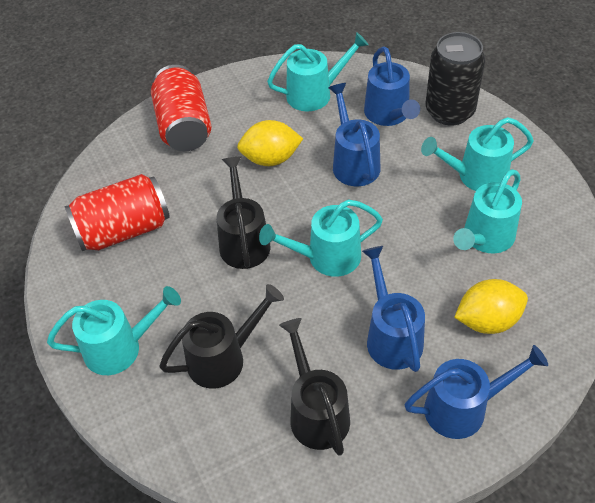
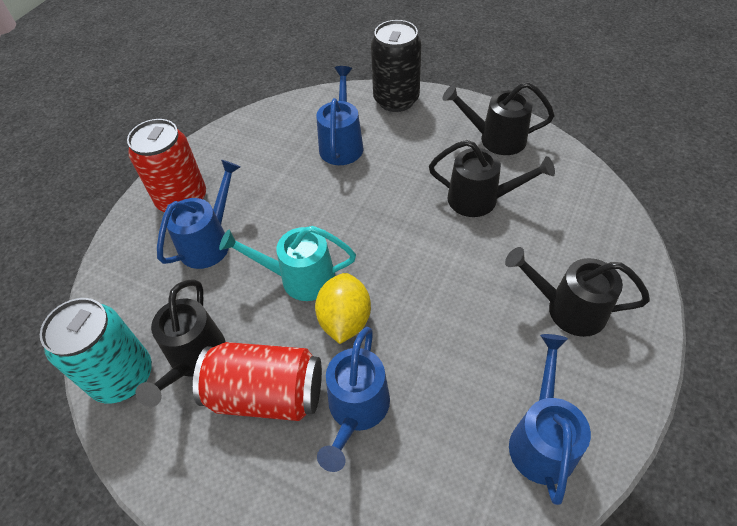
black watering can: [159,284,284,388] [217,156,270,269] [279,318,350,456] = 3 -> [135,279,225,407] [429,140,555,217] [442,82,555,155] [505,247,650,337] = 4
turquoise can: none = 0 -> [40,298,152,403] = 1
turquoise watering can: [47,286,181,375] [259,200,383,277] [267,32,369,111] [421,117,534,191] [453,169,522,253] = 5 -> [219,226,356,301] = 1
yellow lemon: [237,120,303,166] [454,279,528,334] = 2 -> [315,273,371,344] = 1

